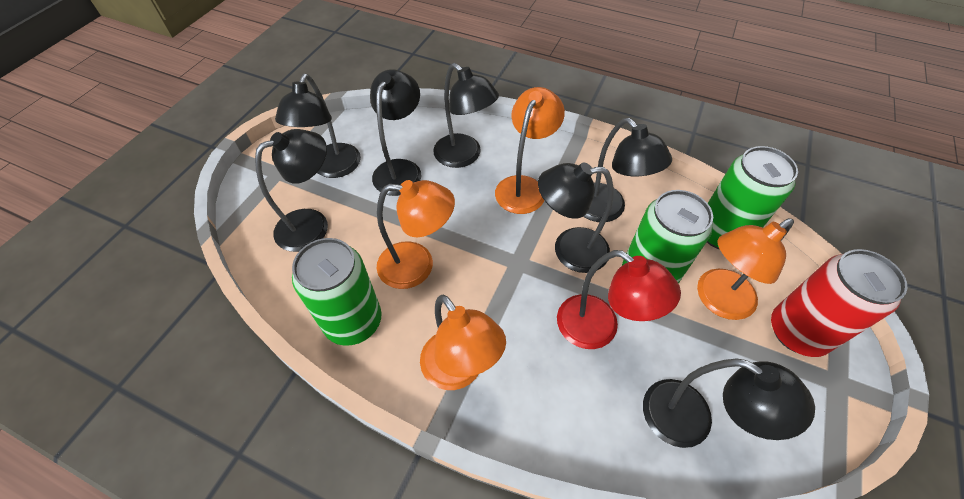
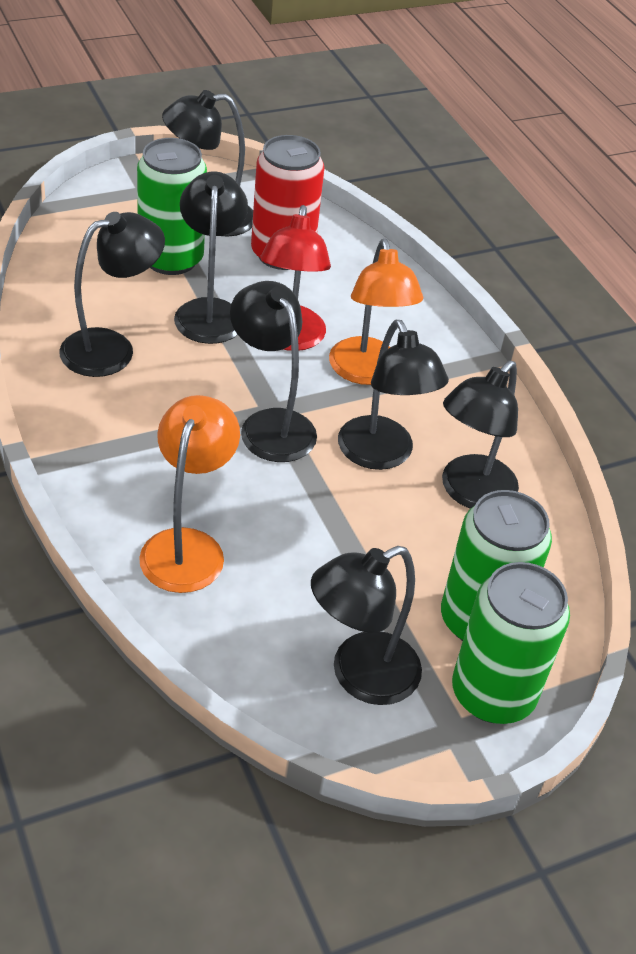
orange lamp: [377,180,455,289] [420,294,506,390] [495,87,565,214] [697,218,794,320] = 4 -> [139,395,240,593] [329,239,423,385] = 2

